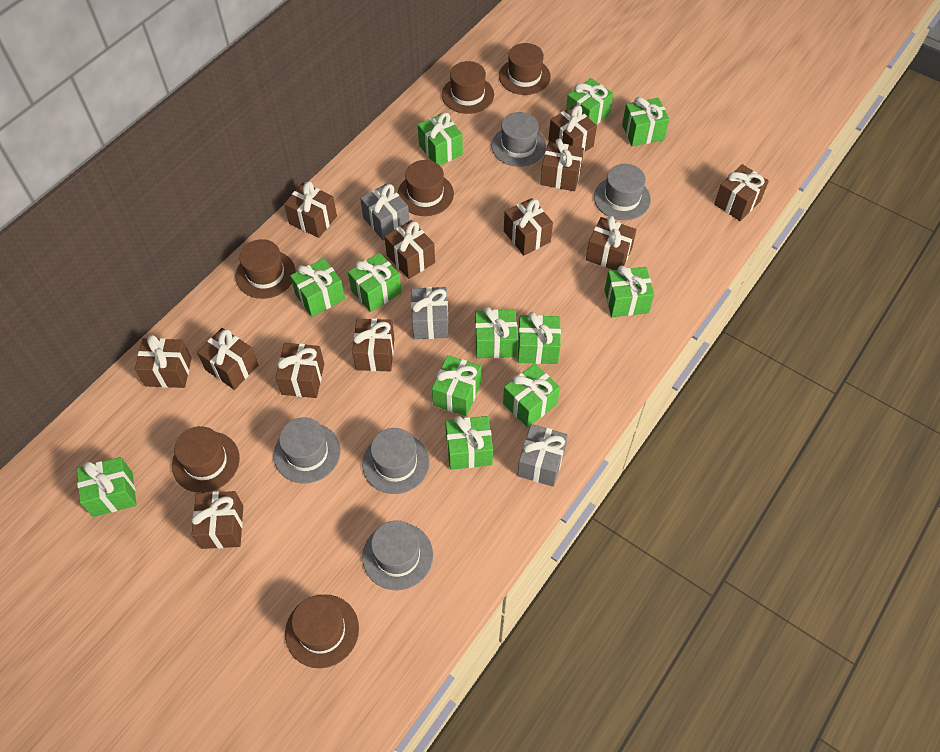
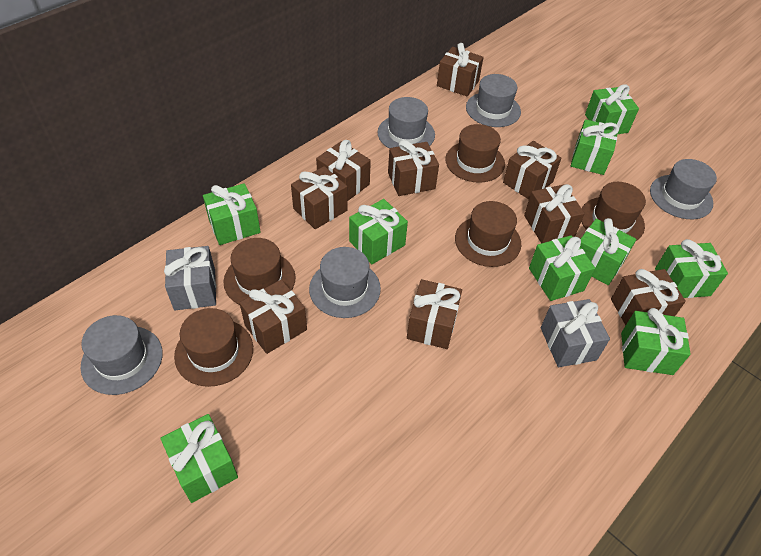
brown gift: [135,335,192,388] [191,491,243,549] [197,328,258,390] [276,343,324,398] [284,181,337,238] [352,318,394,371] [384,220,435,279] [504,198,553,255] [540,139,584,191] [548,106,597,153] [586,216,637,270] [714,164,769,221] = 12 -> [239,279,307,354] [291,166,347,229] [316,140,371,201] [388,140,439,196] [407,279,462,349] [437,43,484,97] [503,141,561,199] [524,184,585,243] [611,269,686,325] = 9
brown hat: [172,426,240,493] [236,239,296,299] [285,594,359,668] [398,160,454,216] [442,61,494,114] [499,43,551,95] = 6 -> [174,308,253,387] [223,238,295,305] [445,124,505,183] [455,201,521,267] [581,182,646,241] = 5
green gift: [77,457,137,517] [290,258,345,317] [348,253,402,312] [418,113,463,165] [432,355,481,416] [445,416,493,470] [475,307,518,358] [503,363,560,428] [517,312,561,364] [566,78,613,125] [604,265,654,317] [622,97,669,146] = 12 -> [161,414,238,503] [203,183,261,245] [349,199,408,264] [529,235,595,301] [571,119,619,175] [580,218,636,285] [585,84,639,134] [621,308,691,375] [655,239,728,298] = 9
grey gift: [360,183,409,241] [411,287,449,339] [517,424,568,487] = 3 -> [164,246,216,310] [541,299,610,367] = 2

